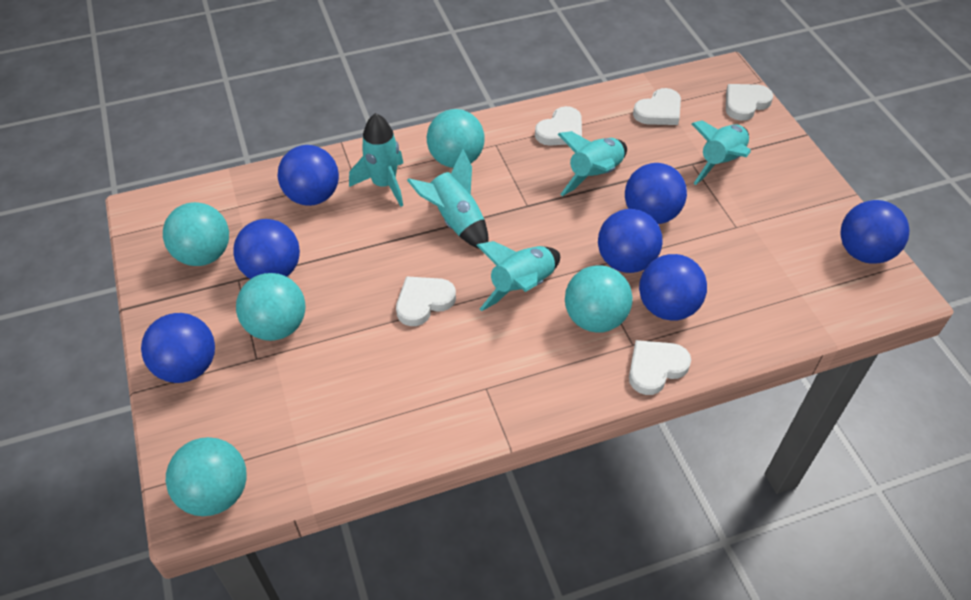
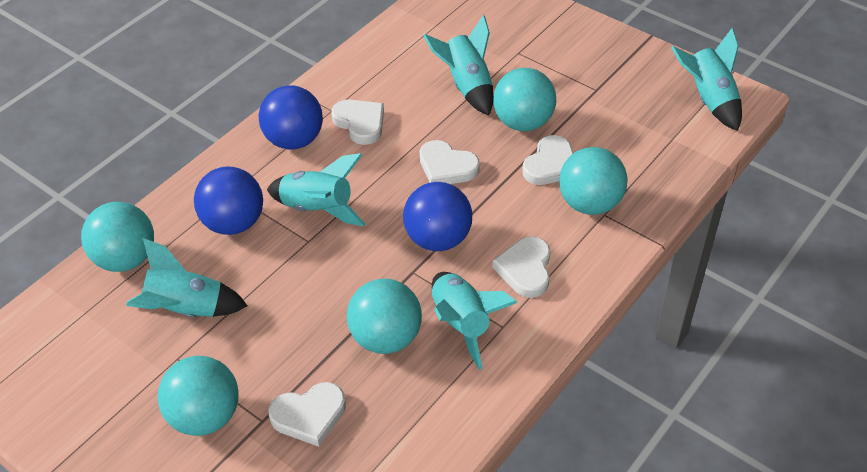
blue ball: [141,313,215,383] [233,219,300,279] [277,145,339,206] [598,209,663,273] [625,163,687,224] [639,254,707,321] [840,200,910,264] = 7 -> [194,166,263,235] [259,85,323,150] [403,182,472,251] = 3

